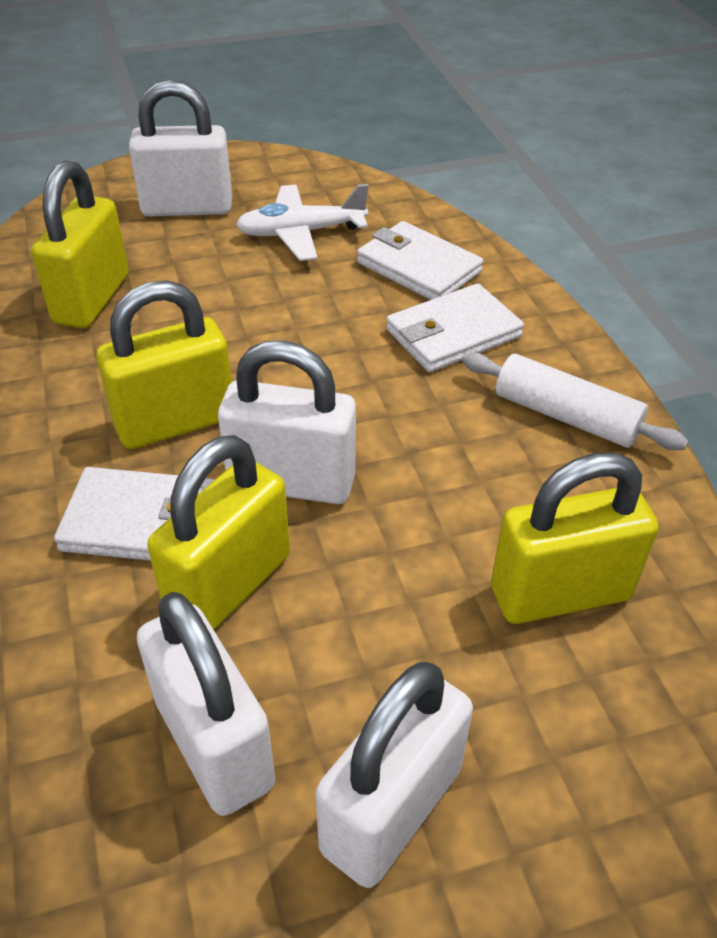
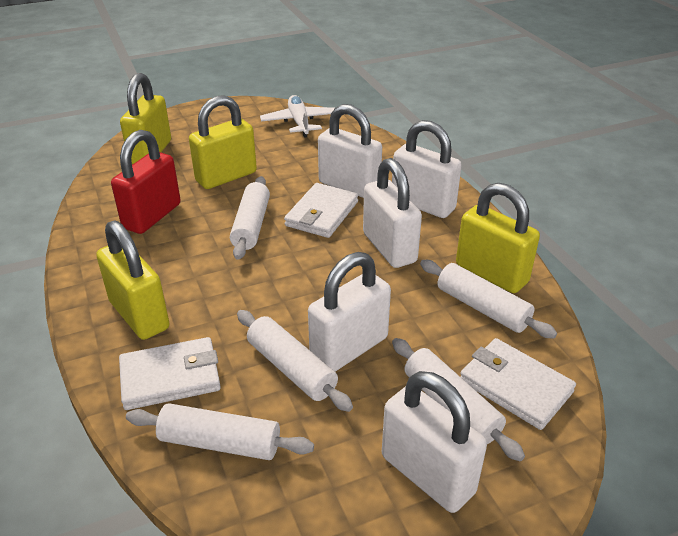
red padlock: none = 0 -> [111,130,181,234] = 1
white padlock: [129,80,232,217] [137,592,276,816] [218,340,356,504] [316,662,473,888] = 4 -> [308,252,391,372] [318,104,382,198] [363,158,422,268] [382,371,487,513] [392,120,462,218] = 5
white rolling pin: [462,353,688,450] = 1 -> [126,403,314,460] [230,176,270,260] [237,310,353,412] [392,338,525,461] [420,260,557,339] = 5

